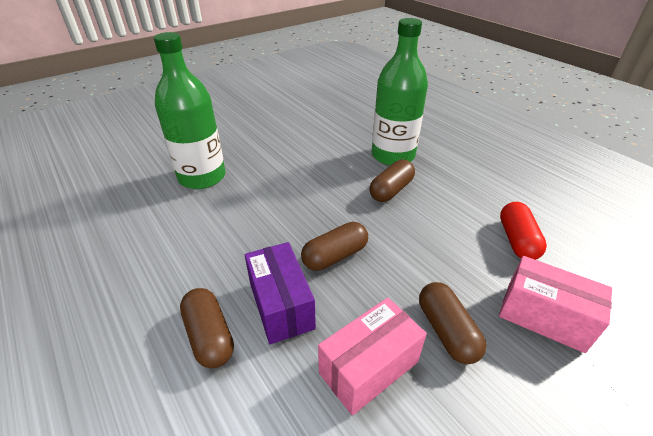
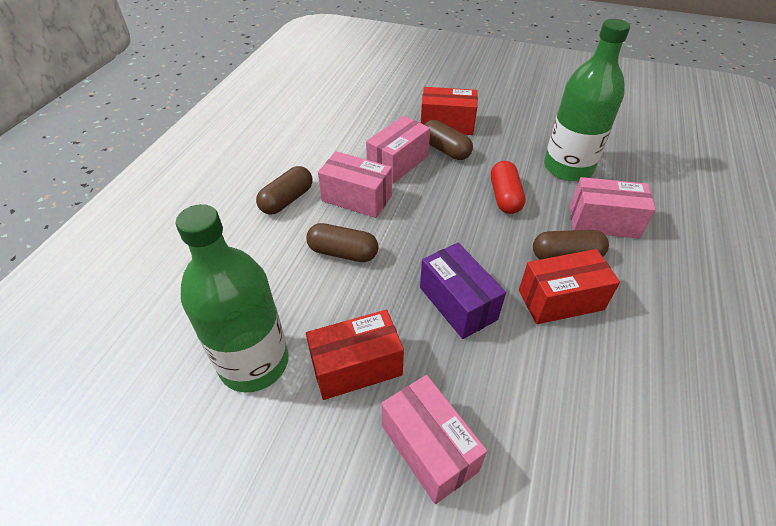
pink box: [318,298,427,416] [499,256,612,353] = 2 -> [318,151,392,218] [366,116,430,184] [382,375,487,504] [570,177,656,239] = 4
red box: none = 0 -> [306,310,404,400] [421,87,478,135] [519,249,620,324] = 3

